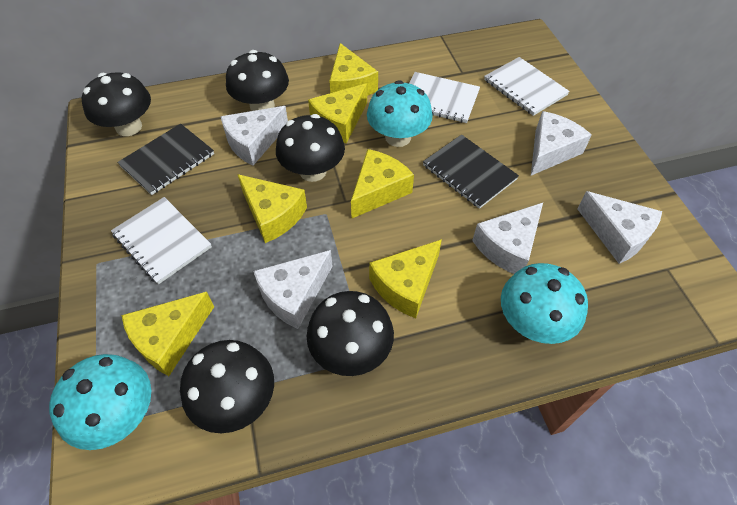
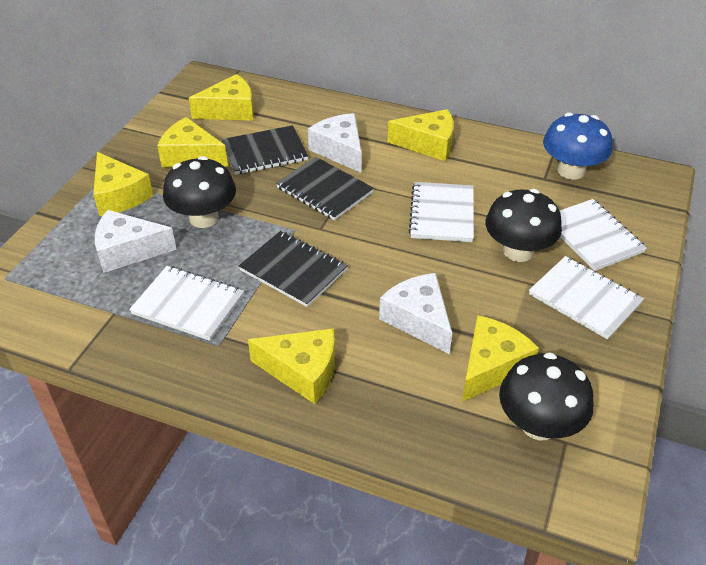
black mushroom: [81,72,151,136] [180,340,274,433] [226,50,289,111] [276,114,345,182] [307,291,394,376] = 5 -> [163,156,236,228] [486,189,562,262] [499,352,594,440] = 3
black notebook: [117,123,214,195] [423,134,519,209] = 2 -> [222,125,308,175] [239,231,348,307] [276,157,374,220] = 3
blue mushroom: none = 0 -> [543,112,612,180] = 1
turquoise mushroom: [49,354,151,450] [367,80,433,147] [501,263,588,344] = 3 -> none = 0
white cheese: [220,106,288,165] [253,250,332,329] [472,203,543,274] [531,111,592,176] [577,191,662,264] = 5 -> [95,210,177,273] [308,113,361,173] [379,273,452,355] = 3
white notebook: [111,197,212,284] [409,72,480,123] [484,57,570,116] = 3 -> [129,266,244,341] [409,182,474,242] [529,256,644,340] [560,199,647,271] = 4

